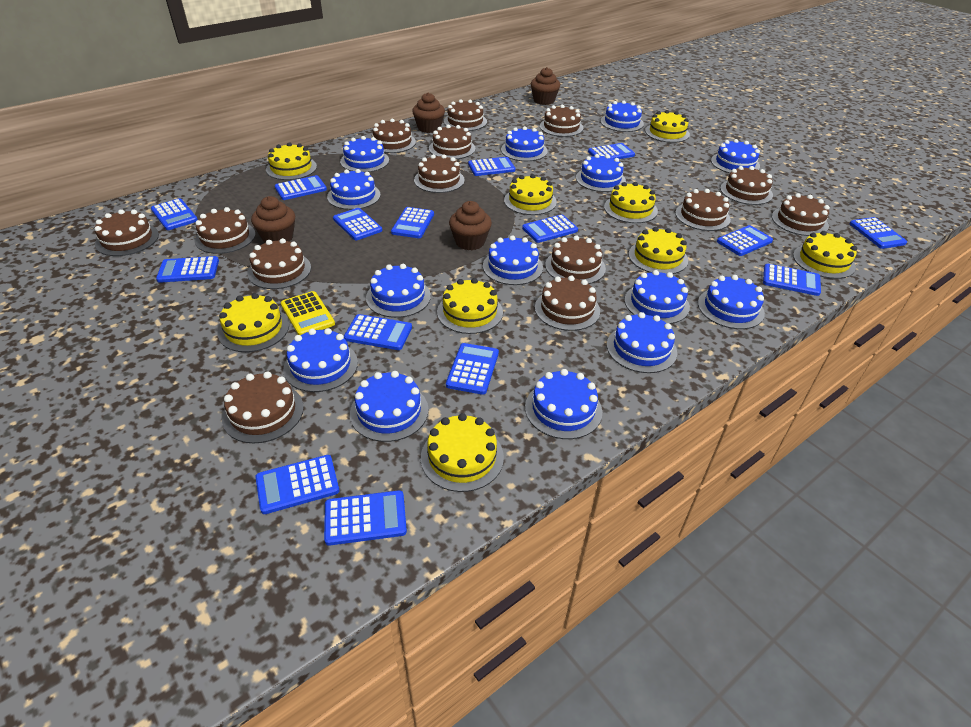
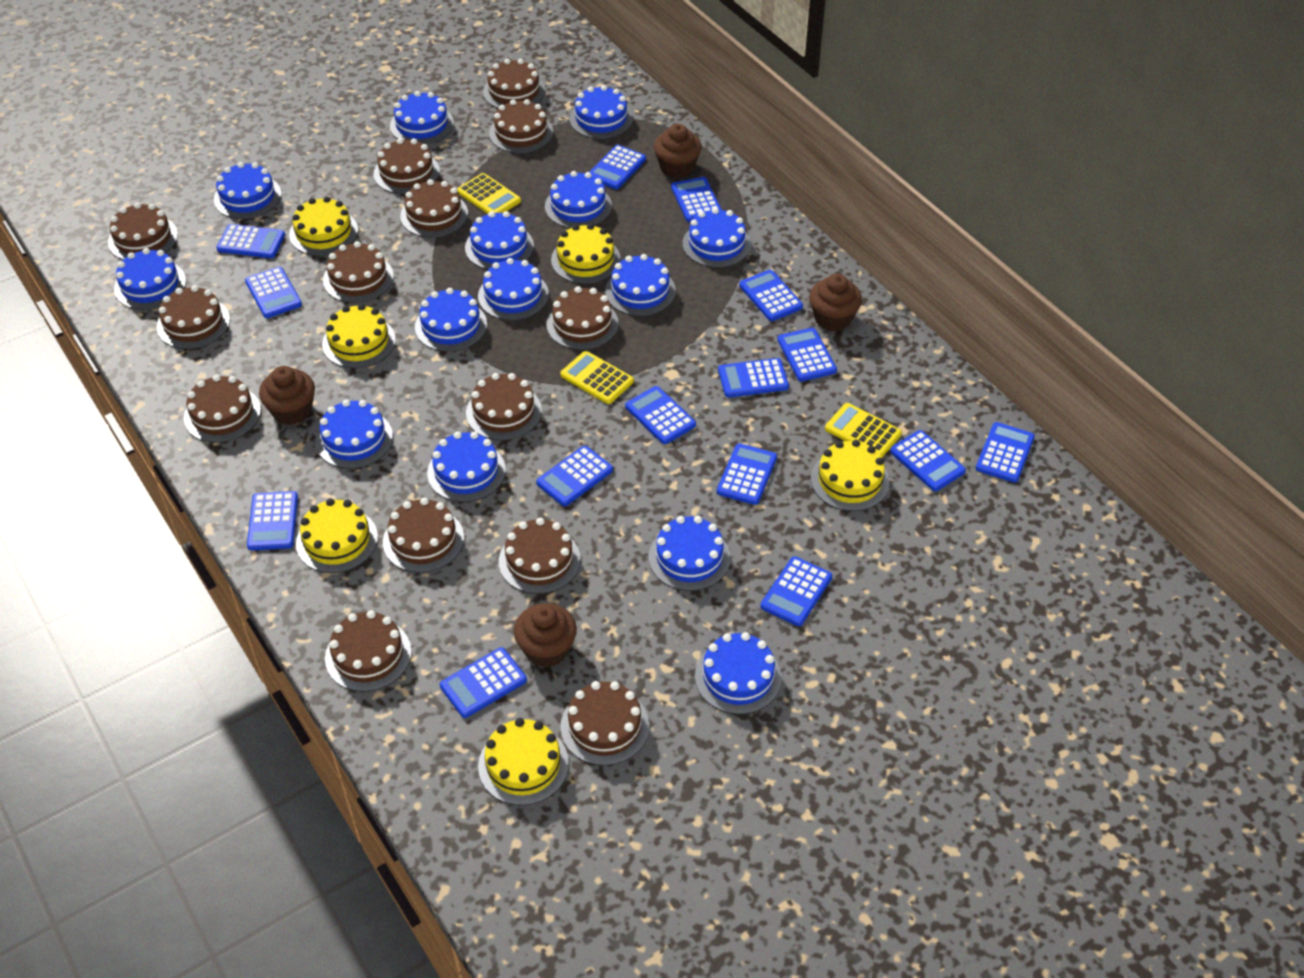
yellow cake: [218,293,289,352] [266,142,317,180] [421,413,504,492] [437,278,503,334] [504,174,557,215] [604,182,658,223] [629,227,688,274] [645,110,690,143] [793,231,857,279] = 9 -> [289,197,358,256] [296,498,378,573] [322,304,396,368] [478,718,569,806] [551,223,621,284] [811,440,890,511] = 6
yellow calculator: [281,291,335,335] = 1 -> [457,173,521,214] [560,351,634,404] [825,403,902,458] = 3

